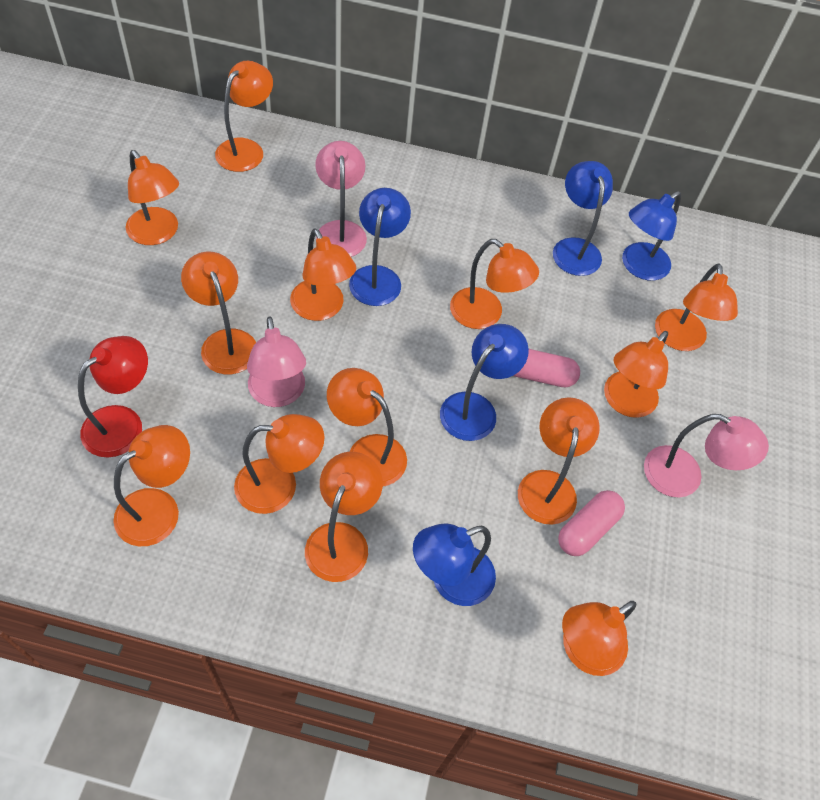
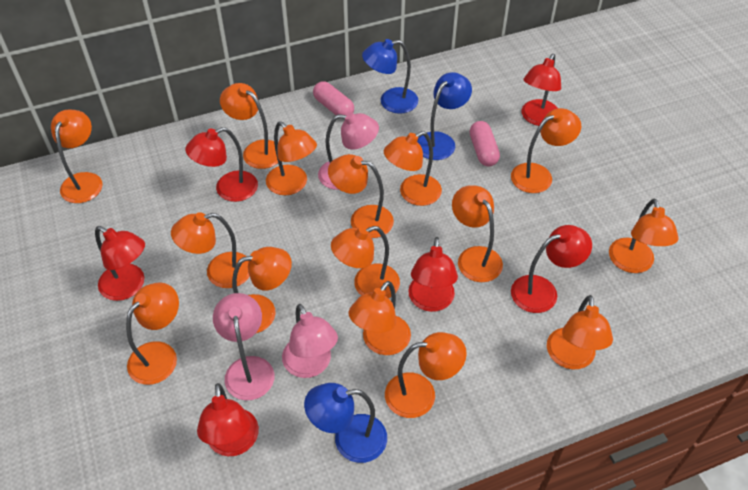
blue lamp: [349,188,411,306] [413,524,496,606] [440,324,529,441] [553,161,613,276] [622,191,681,281] = 5 -> [304,383,387,463] [362,39,418,114] [417,72,472,160] = 3
orange lamp: [113,425,190,546] [126,150,179,245] [181,251,256,374] [215,61,273,172] [234,414,324,514] [290,228,356,321] [305,452,383,582] [327,368,407,486] [450,239,539,329] [518,397,600,525] [562,601,636,676] [604,331,668,418] [655,263,738,351] = 13 -> [51,110,103,203] [126,282,179,385] [171,212,250,288] [220,83,278,169] [232,247,292,333] [266,121,317,195] [328,154,394,238] [331,226,400,298] [349,281,411,355] [384,131,442,206] [385,332,467,418] [452,185,503,282] [511,108,581,193] [547,295,613,369] [609,199,678,273] = 15
red lamp: [78,336,148,458] = 1 -> [95,226,145,301] [185,127,258,202] [197,383,259,456] [408,237,458,312] [511,225,592,313] [522,54,561,126] = 6

